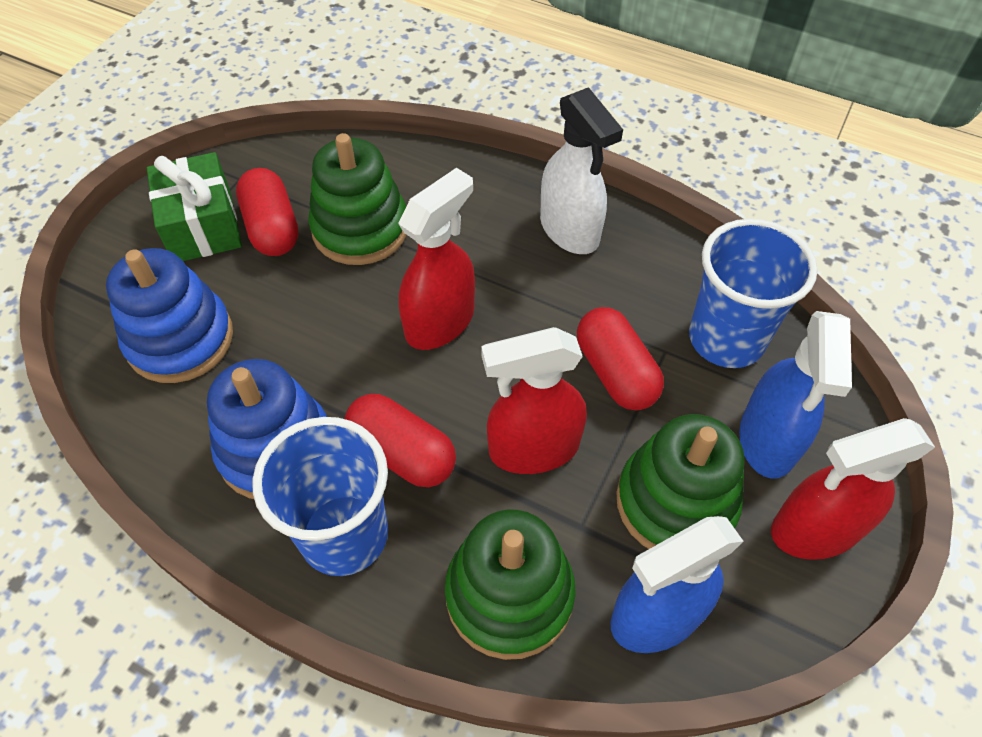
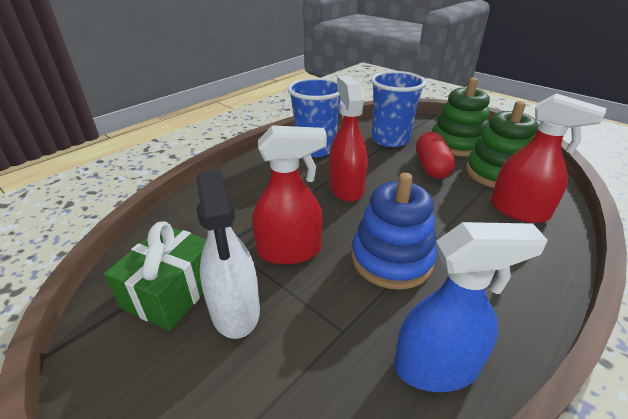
blue spray bottle: [610,516,744,653] [739,311,852,478] = 2 -> [394,222,548,392] = 1
blue stacking toy: [106,248,233,383] [207,359,327,499] = 2 -> [352,173,437,290] = 1
green stacking toy: [308,133,406,265] [445,510,576,660] [616,414,745,549] = 3 -> [432,78,490,157] [466,101,539,188] = 2
red capsule: [236,168,299,256] [344,394,456,487] [577,307,664,411] = 3 -> [416,132,455,179] = 1

